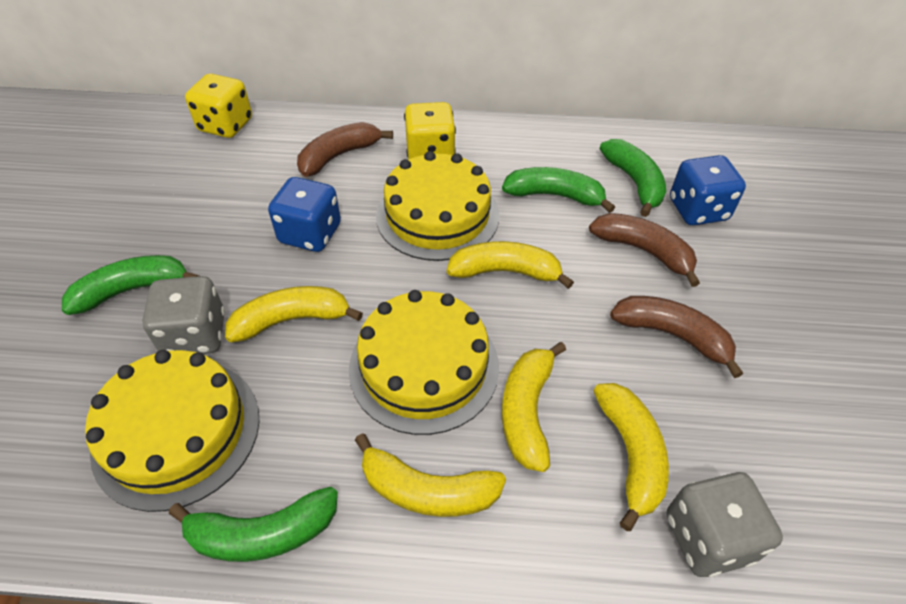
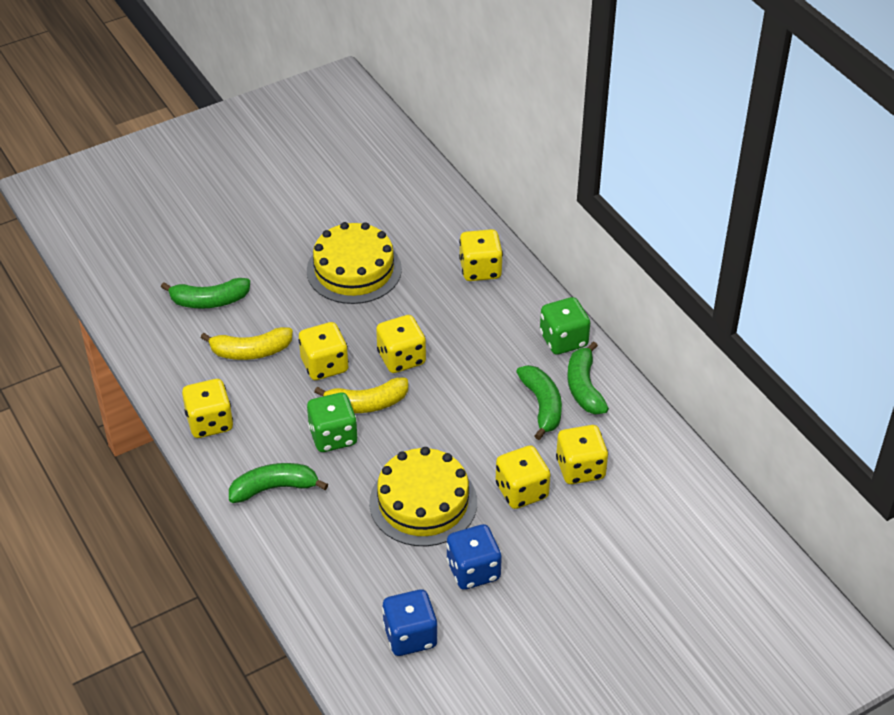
brown banana: [297,122,393,177] [589,213,700,287] [610,296,743,378] = 3 -> none = 0
green dice: none = 0 -> [307,392,358,452] [540,297,590,355] = 2
grey dice: [142,276,225,354] [667,472,783,577] = 2 -> none = 0
yellow banana: [225,286,363,343] [355,433,506,517] [447,241,574,289] [502,342,566,472] [594,383,669,531] = 5 -> [201,327,293,360] [314,377,408,413] = 2
yellow cake: [85,350,260,512] [349,290,499,435] [376,151,499,261] = 3 -> [307,222,402,304] [369,447,477,546] = 2
yellow dice: [185,74,252,138] [404,102,456,159] = 2 -> [182,379,233,438] [298,322,349,380] [376,315,426,373] [459,229,503,281] [496,445,551,509] [556,425,608,484] = 6

